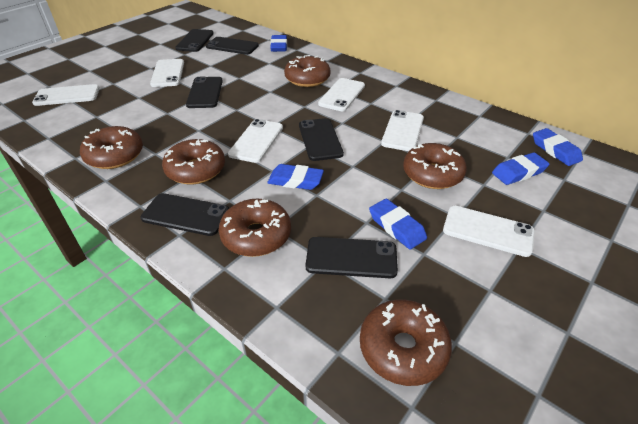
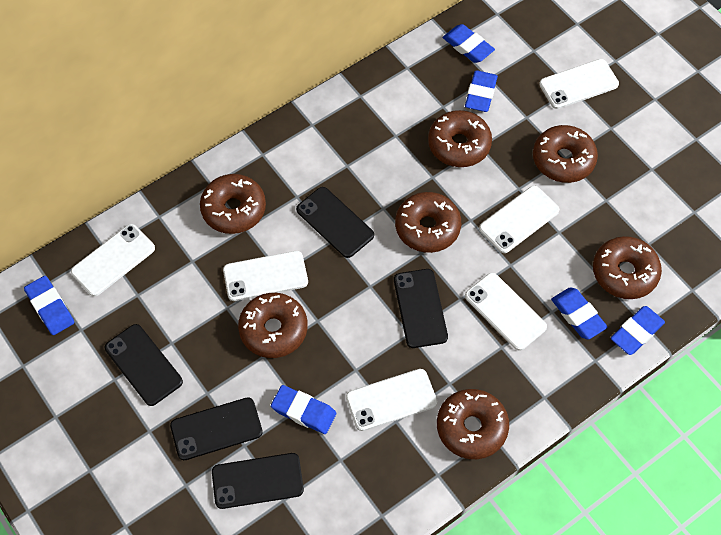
black phone: [140,193,229,236] [175,29,214,52] [186,77,223,108] [206,37,259,55] [299,118,344,161] [306,237,398,278] = 6 -> [105,324,183,406] [170,397,263,460] [212,453,304,509] [296,187,374,258] [394,269,448,348] = 5
blue eraser: [267,164,324,190] [270,35,287,52] [369,198,427,249] [492,152,550,185] [533,128,583,166] = 5 -> [24,276,74,335] [271,385,336,434] [443,24,495,63] [465,71,498,112] [551,287,608,339] [611,306,665,355] = 6
brown donut: [80,126,143,169] [162,139,225,185] [219,199,291,257] [284,55,331,87] [360,300,452,386] [403,143,467,189] = 6 -> [200,174,266,234] [238,293,308,358] [395,192,461,253] [428,110,492,167] [437,389,509,459] [533,125,598,183] [593,236,662,299] = 7

